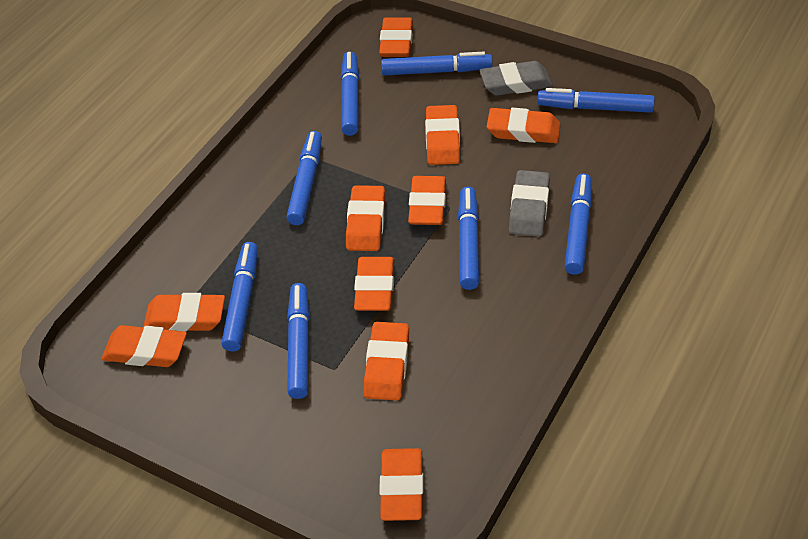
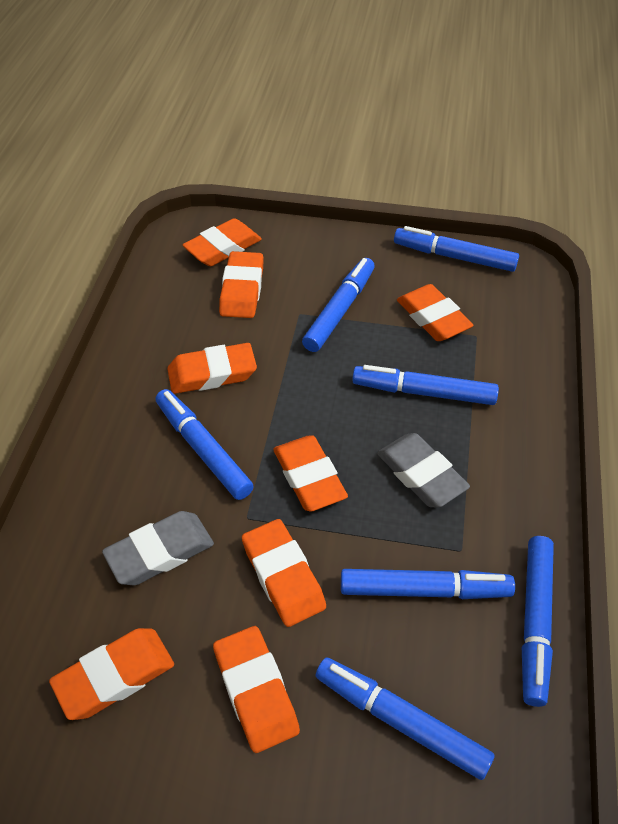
blue marker: [221,242,258,352] [286,131,322,225] [287,283,310,399] [341,51,359,136] [381,51,493,76] [458,187,479,290] [537,88,655,113] [565,173,592,275] = 8 -> [155,389,254,500] [302,258,375,352] [316,657,494,780] [341,569,515,599] [352,365,499,405] [394,226,519,272] [522,536,554,707] = 7
orange eraser: [102,325,187,367] [143,293,225,332] [346,185,385,251] [354,257,394,311] [363,322,409,400] [379,17,413,57] [379,448,424,521] [408,176,446,225] [425,105,460,165] [487,108,561,143] = 10 -> [49,628,174,720] [167,343,257,394] [183,218,262,266] [213,626,300,753] [219,251,264,318] [242,519,326,627] [273,435,348,512] [397,284,474,341] = 8

